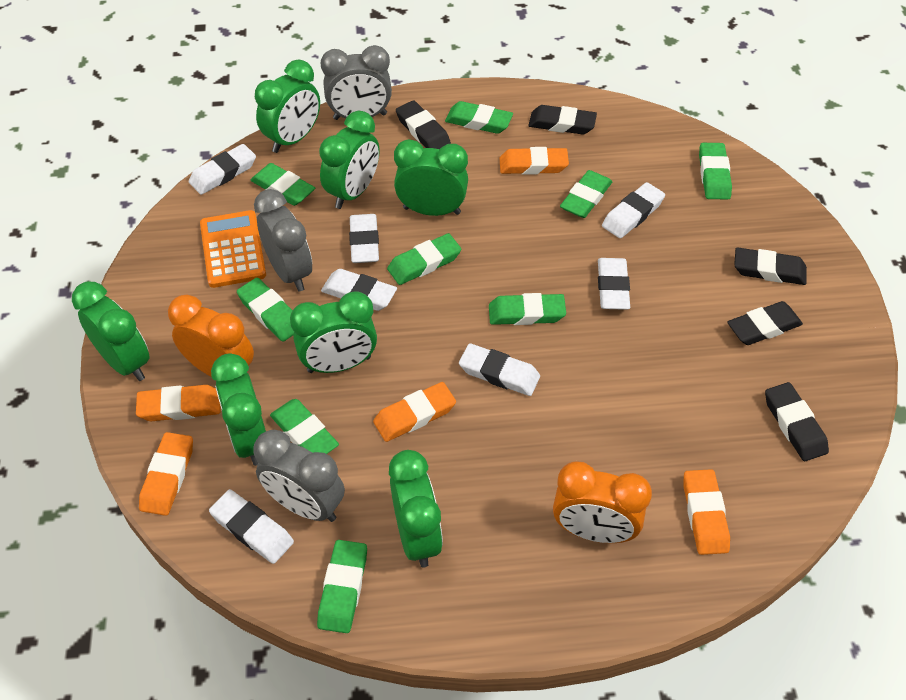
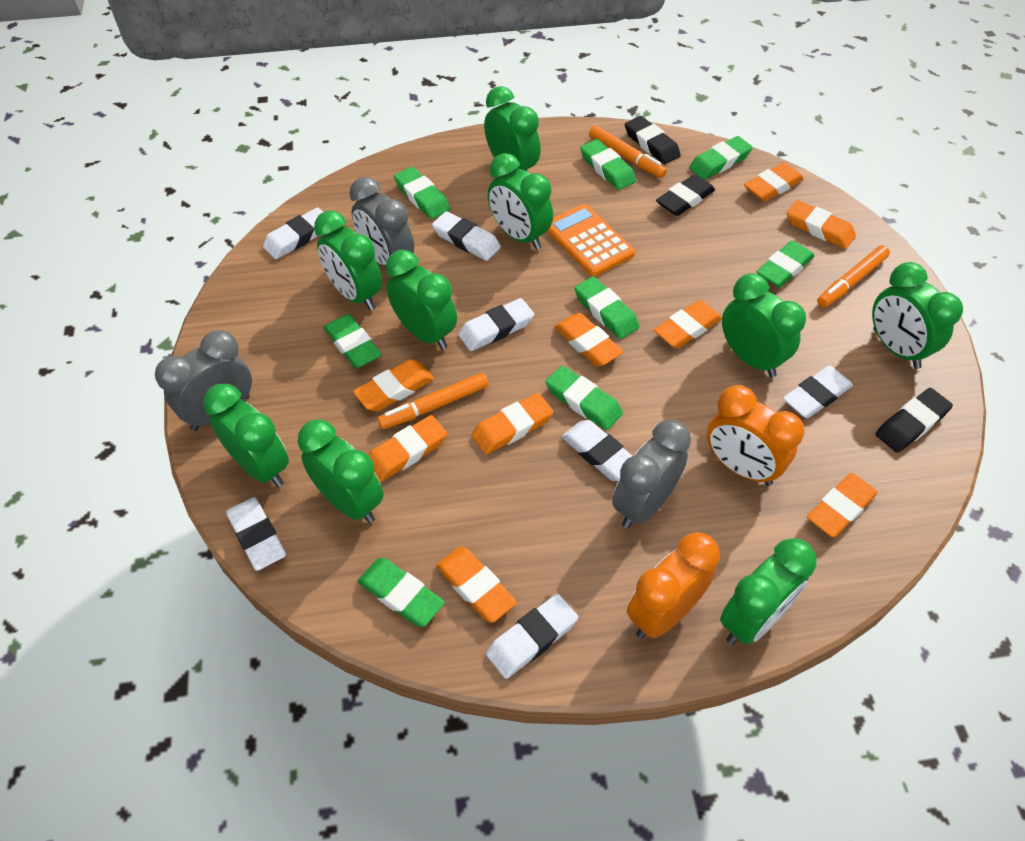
black eraser: [396,100,451,149] [528,105,597,135] [727,301,803,345] [734,247,807,285] [765,382,829,461] = 5 -> [625,116,681,164] [656,174,715,216] [876,388,953,453] = 3
green clock: [72,282,150,381] [211,353,266,466] [255,59,320,153] [290,291,377,373] [319,111,379,209] [389,450,443,568] [394,139,468,216] = 7 -> [203,384,289,487] [298,419,384,523] [314,210,383,310] [386,250,457,350] [484,86,541,171] [488,153,553,250] [720,538,817,645] [722,273,806,377] [872,262,963,369] = 9
green eraser: [237,278,294,342] [250,163,315,206] [270,399,339,454] [317,540,367,633] [387,233,461,285] [445,101,513,134] [489,293,566,325] [560,170,612,218] [699,143,732,200] = 9 -> [323,314,382,368] [357,558,445,627] [394,167,450,219] [545,366,623,430] [574,277,640,339] [580,139,636,190] [689,136,753,180] [756,241,814,288] = 8
orange eraser: [136,385,220,421] [139,432,193,516] [373,382,456,442] [500,147,569,175] [683,469,730,555] = 5 -> [353,359,434,412] [368,415,447,482] [436,547,517,623] [472,393,554,454] [554,313,623,367] [654,300,722,349] [744,162,804,201] [787,200,856,249] [807,473,878,537] = 9
orange marker: none = 0 -> [377,373,489,429] [589,125,667,178] [817,245,890,308] = 3

